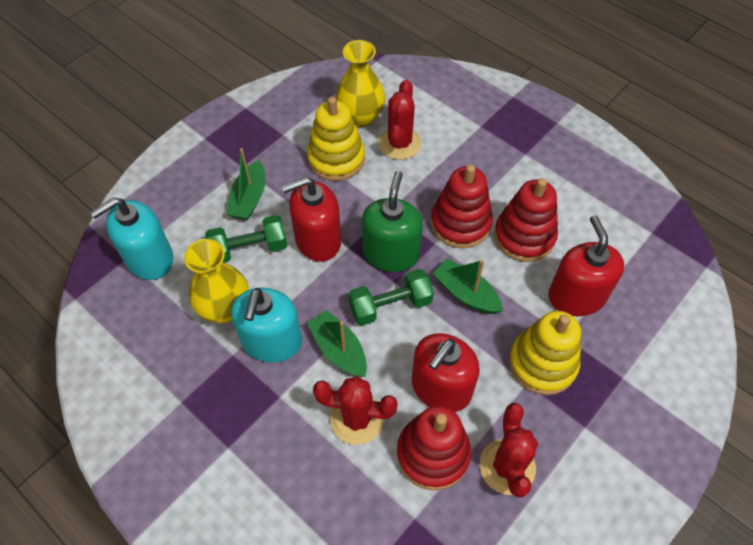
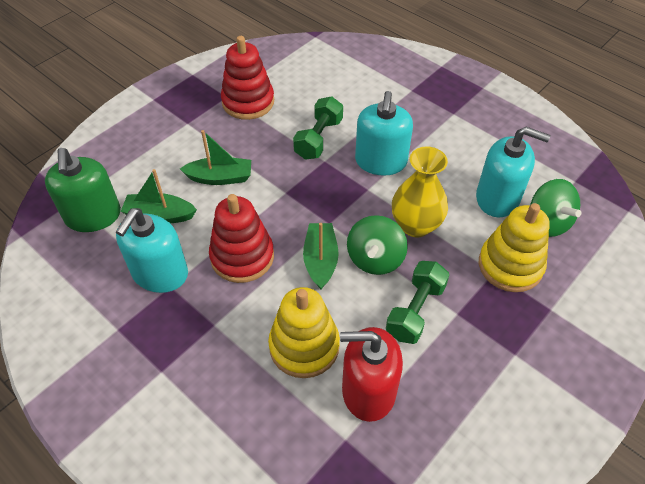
green spinning top: none = 0 -> [347,215,408,275] [530,179,581,237] = 2
red cactus: [313,376,398,445] [378,80,421,160] [480,403,538,498] = 3 -> none = 0
red soap dispenser: [282,177,342,262] [412,333,480,412] [548,215,624,316] = 3 -> [340,327,403,422] = 1
red stacking toy: [397,405,471,490] [431,164,493,248] [494,178,558,262] = 3 -> [209,194,274,283] [221,36,274,120] = 2
turquoise soap dispenser: [90,198,173,280] [231,288,302,363] = 2 -> [116,208,188,293] [355,91,413,176] [476,127,550,218] = 3
yellow vase: [184,239,249,323] [335,40,385,127] = 2 -> [392,146,448,237] = 1

